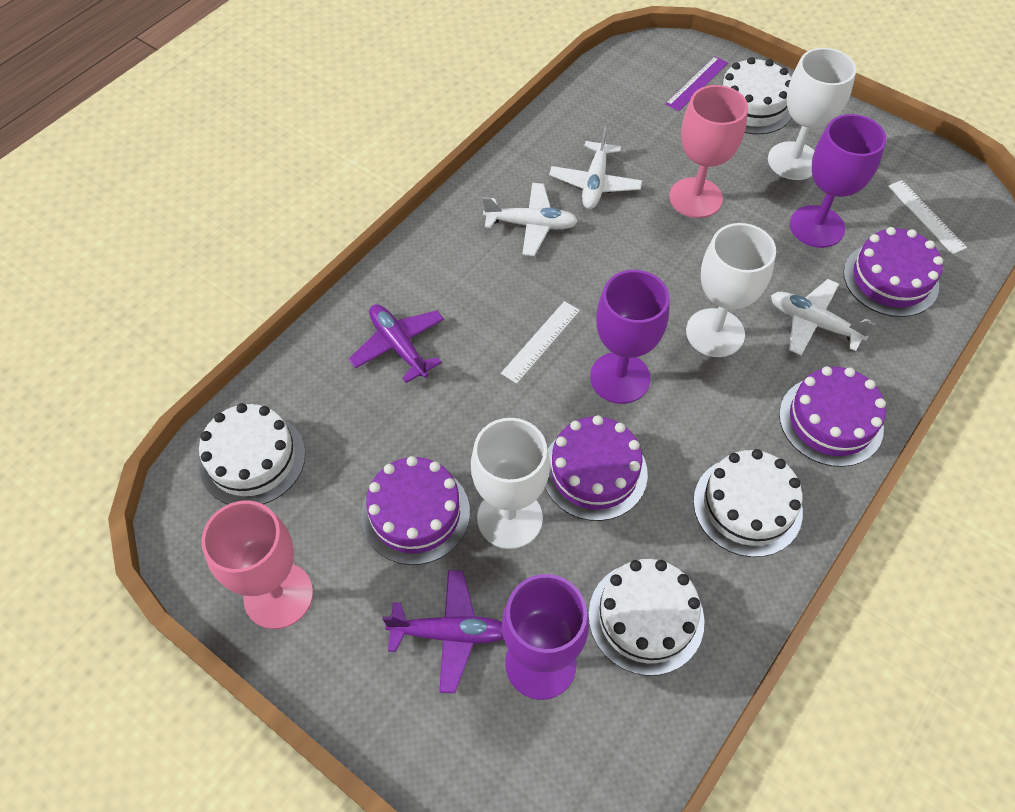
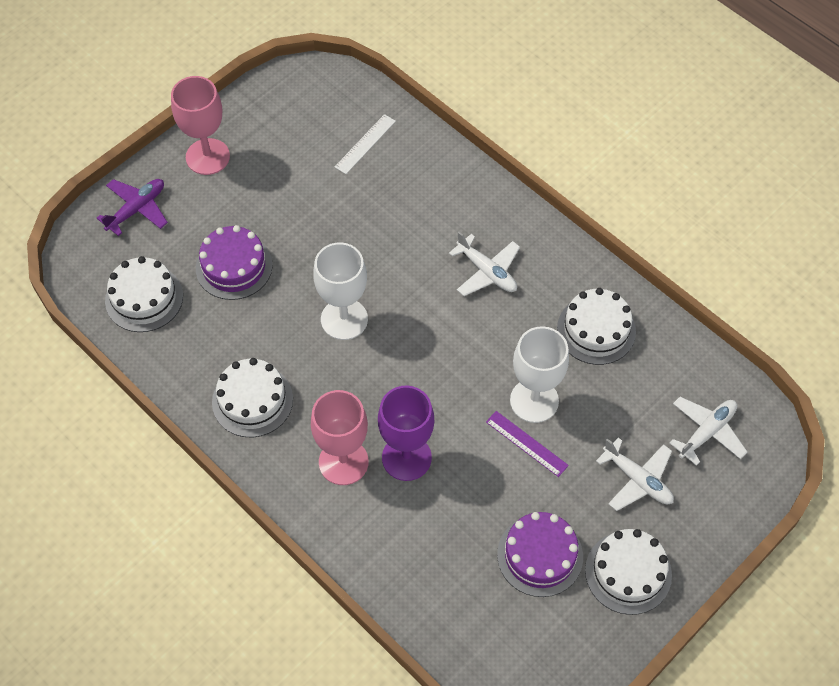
purple cake: [361,456,470,565] [545,415,648,521] [779,366,886,467] [843,227,943,317] = 4 -> [196,225,272,300] [497,512,583,597] = 2
purple goblet: [502,574,589,700] [590,270,670,404] [790,114,886,248] = 3 -> [378,386,434,481] = 1
purple plane: [349,304,444,383] [382,570,504,693] = 2 -> [97,179,168,236] = 1
white goblet: [471,418,550,549] [686,223,776,357] [768,48,856,180] = 3 -> [313,242,368,340] [510,326,569,423] = 2
white ruler: [501,301,580,384] [888,180,967,254] = 2 -> [335,114,396,174] = 1

